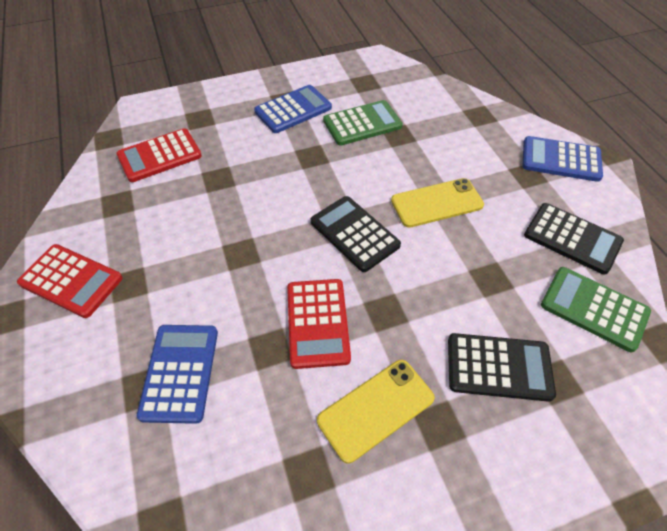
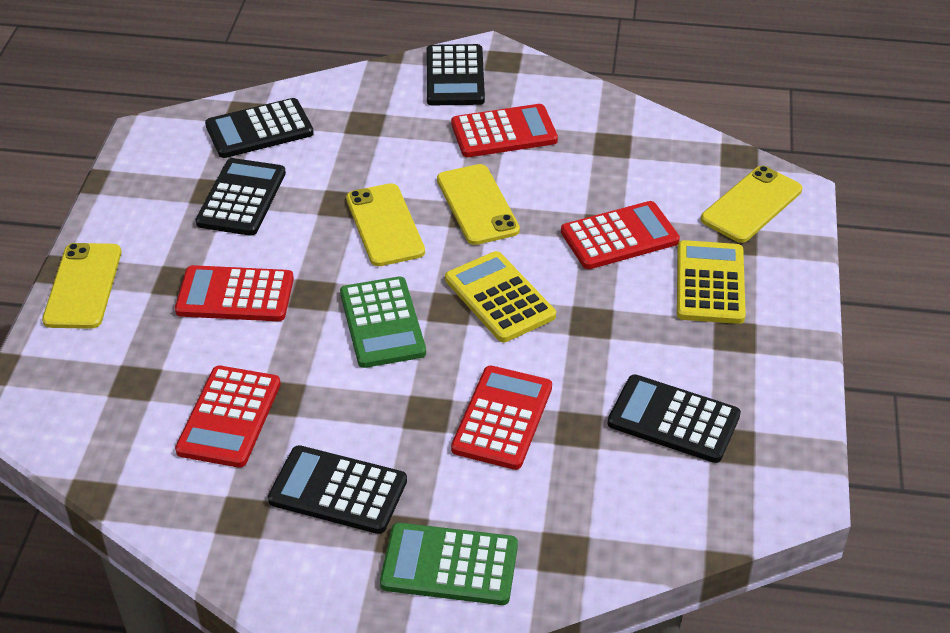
black calculator: [311,196,401,272] [448,333,556,402] [524,203,624,275] = 3 -> [196,158,286,236] [205,98,314,158] [268,445,407,534] [427,44,485,105] [608,374,741,463] = 5
blue calculator: [137,325,218,424] [254,85,332,133] [523,136,603,182] = 3 -> none = 0
red calculator: [17,244,123,318] [116,128,202,182] [287,279,351,369] = 3 -> [175,265,294,321] [175,366,281,468] [451,104,558,157] [451,365,552,470] [561,201,680,269] = 5
yellow calculator: none = 0 -> [445,251,556,342] [677,240,746,324] = 2
yellow phone: [317,360,435,463] [391,178,484,228] = 2 -> [42,243,122,329] [346,183,425,266] [437,164,520,245] [701,166,802,243] = 4

